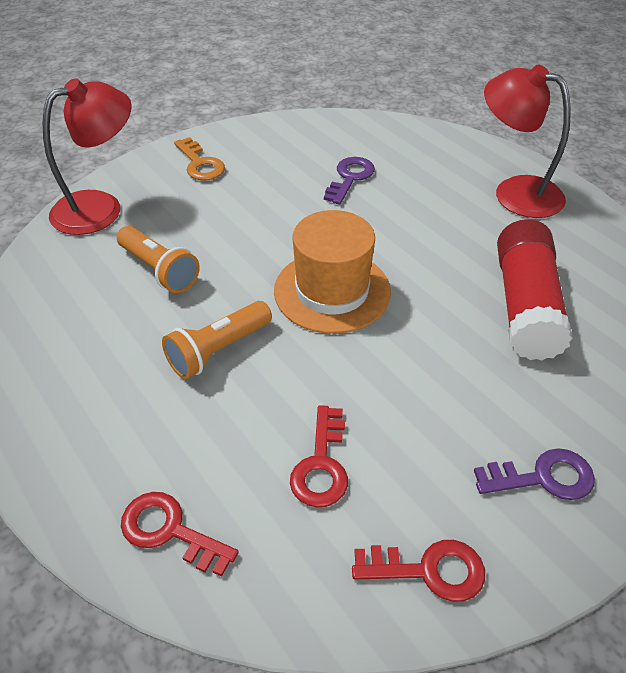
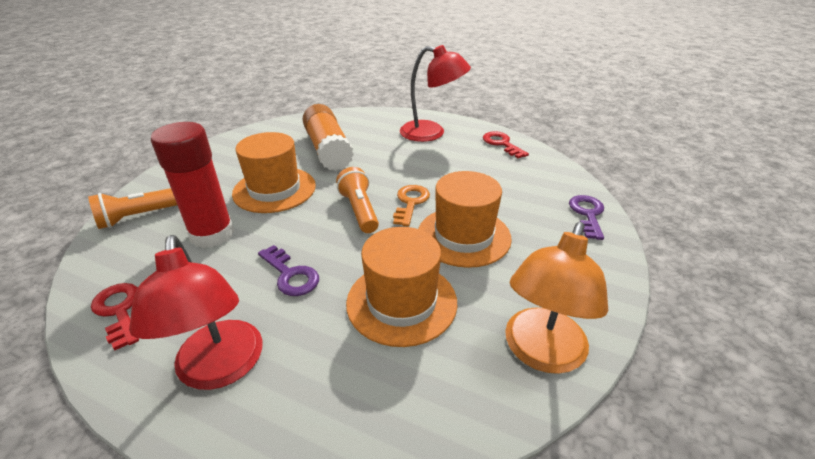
orange glue stick: none = 0 -> [302,104,354,171] = 1
orange hat: [274,210,391,334] = 1 -> [232,132,316,213] [346,227,457,347] [418,171,512,268] = 3
orange lamp: none = 0 -> [505,222,608,374] = 1
red key: [121,492,239,577] [290,405,348,508] [352,540,485,602] = 3 -> [91,283,139,350] [483,131,529,158] = 2

